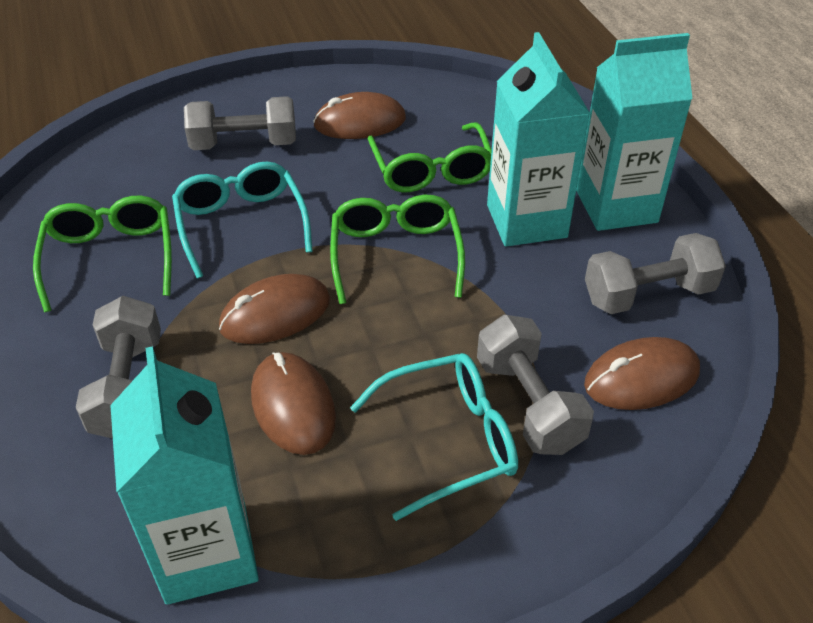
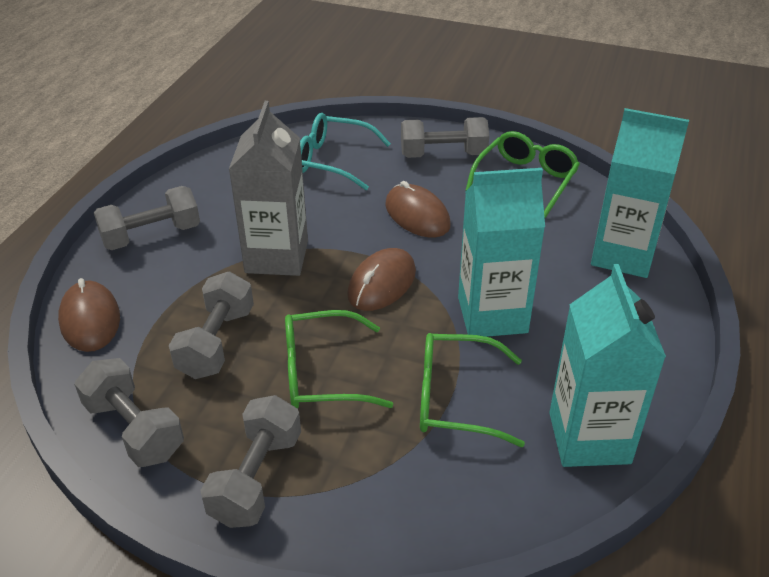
brown mouse: [219,274,330,344] [251,352,336,455] [313,92,406,139] [584,337,700,410] = 4 -> [58,278,120,352] [347,248,416,311] [385,181,451,238] = 3
grey carton: none = 0 -> [229,101,308,276] = 1
grey dumbbell: [76,296,161,439] [184,96,296,150] [477,315,594,455] [585,233,726,314] = 4 -> [74,358,184,467] [94,186,200,250] [169,272,254,379] [200,395,301,528] [401,117,489,158] = 5
turquoise glasses: [172,162,313,278] [350,353,518,521] = 2 -> [300,113,391,190] = 1

